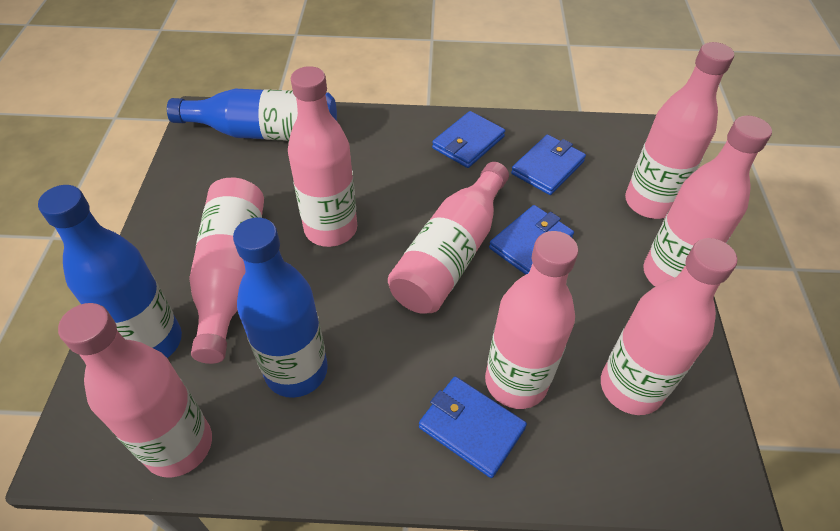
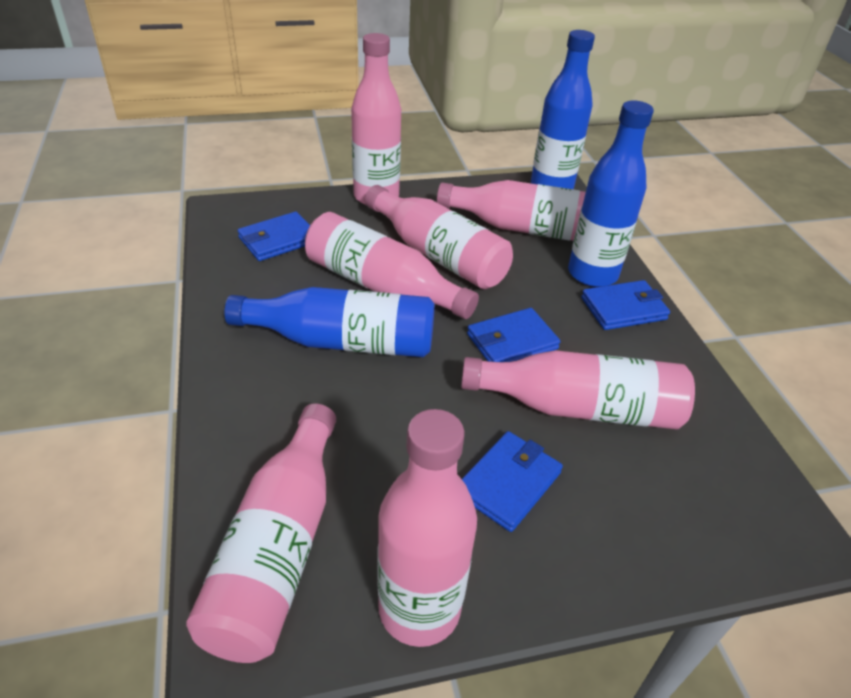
pink bottle: [58,303,212,477] [189,178,264,364] [288,66,357,247] [388,162,509,314] [485,231,578,409] [601,238,737,415] [625,42,734,219] [643,115,772,287] = 8 -> [186,404,336,663] [305,212,479,319] [351,33,401,206] [365,185,513,289] [378,409,477,647] [437,180,586,241] [461,350,695,429] = 7

